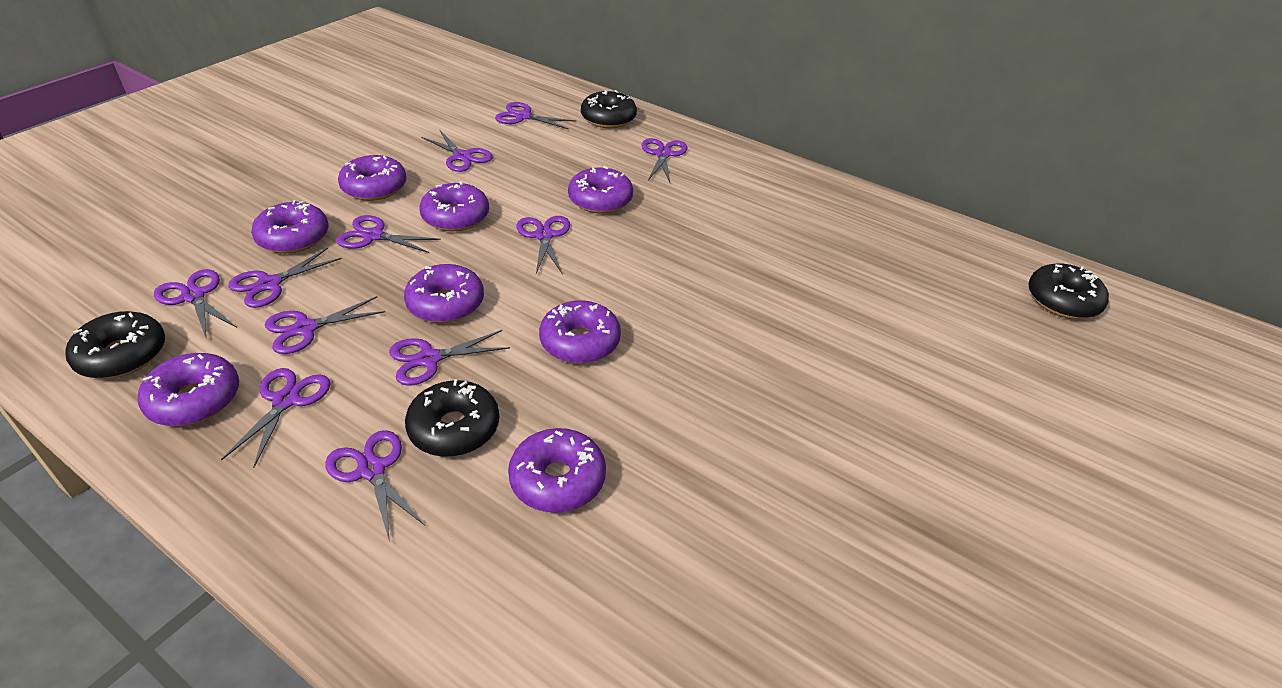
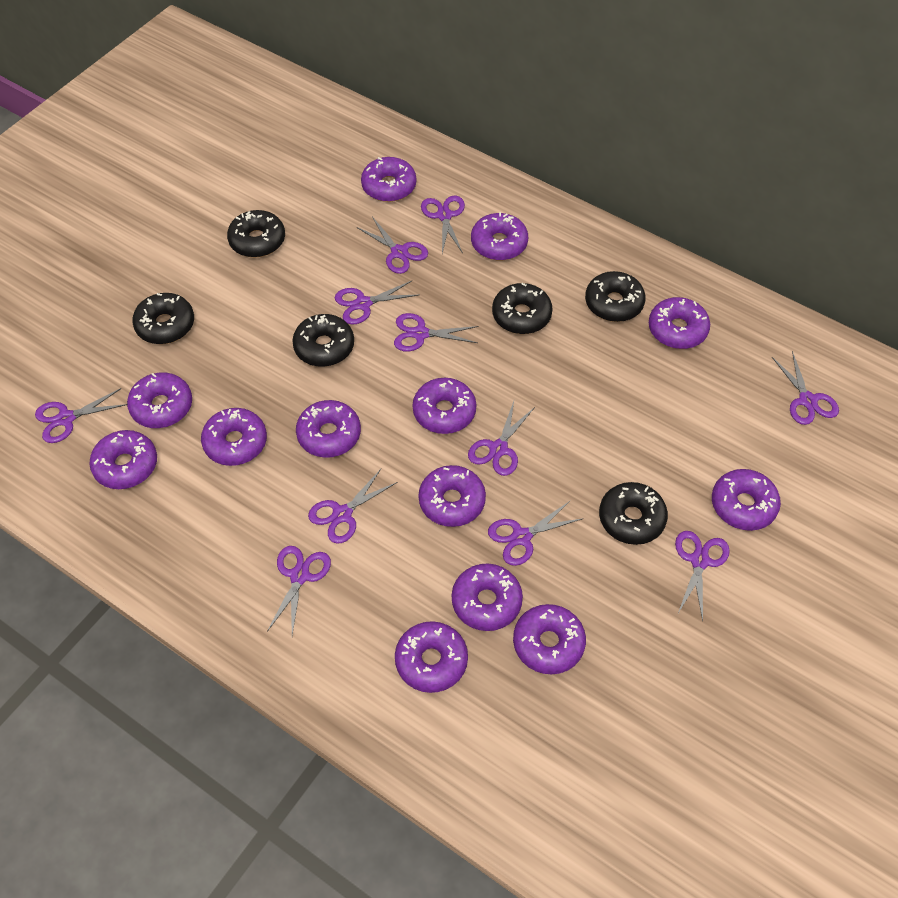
black donut: [66,311,165,379] [405,379,499,457] [581,90,637,128] [1028,263,1109,319] = 4 -> [132,293,194,344] [227,210,285,257] [292,314,354,367] [492,283,553,334] [585,271,646,322] [599,482,668,545] = 6
purple donut: [138,353,239,426] [251,200,328,253] [338,155,407,201] [404,264,484,323] [419,181,489,231] [508,428,606,513] [539,300,621,364] [568,166,633,214] = 8 -> [90,430,157,489] [127,372,192,428] [201,408,267,466] [296,400,361,458] [361,157,416,202] [395,621,468,693] [413,378,476,434] [418,465,486,527] [452,563,523,631] [471,212,528,260] [513,604,586,674] [649,297,710,349] [712,469,781,531] = 13

